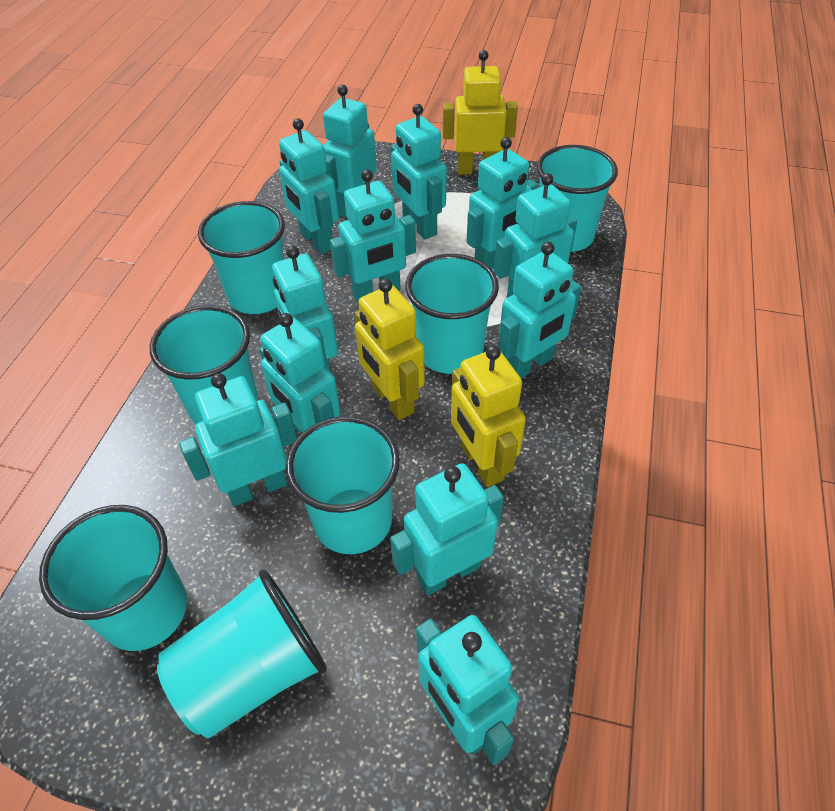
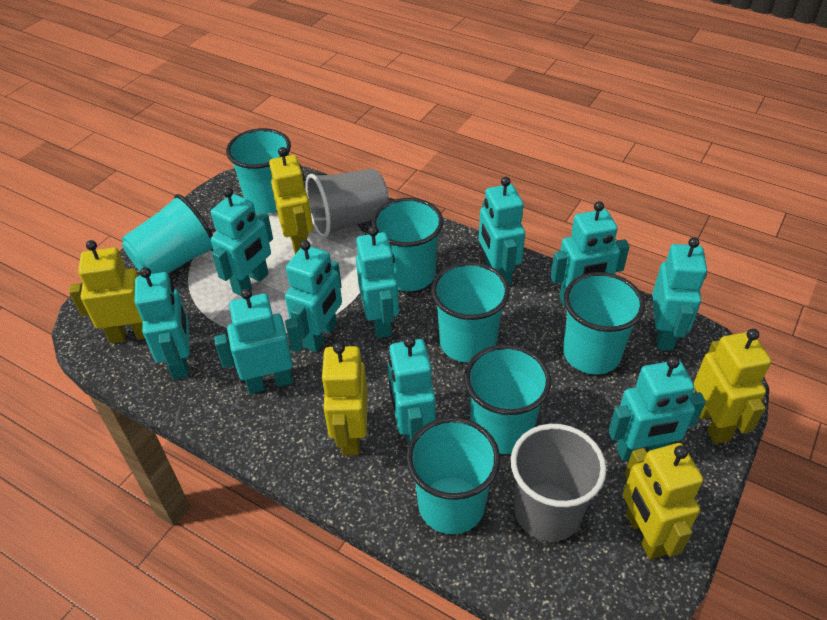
grey cup: none = 0 -> [305,169,389,238] [511,424,607,541] = 2
turquoise robot: [179,373,297,506] [259,313,341,433] [272,245,338,372] [279,119,339,254] [323,85,377,218] [330,169,416,304] [390,463,504,596] [391,104,447,239] [416,615,519,765] [467,137,538,269] [494,173,577,298] [498,242,581,379] = 12 -> [134,267,190,379] [211,188,273,297] [214,288,303,394] [285,240,342,352] [356,226,399,338] [388,336,436,446] [479,177,525,285] [550,201,630,307] [608,356,706,461] [652,237,707,351] = 10
yellow robot: [355,278,425,420] [443,50,518,175] [451,345,526,487] = 3 -> [69,240,145,343] [269,147,313,254] [321,342,368,455] [623,443,703,559] [693,329,771,444] = 5

